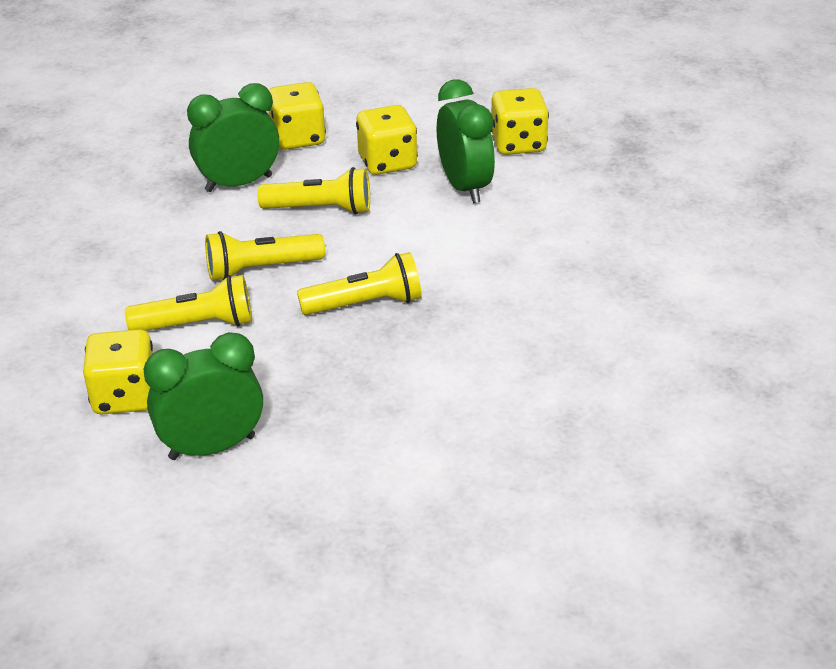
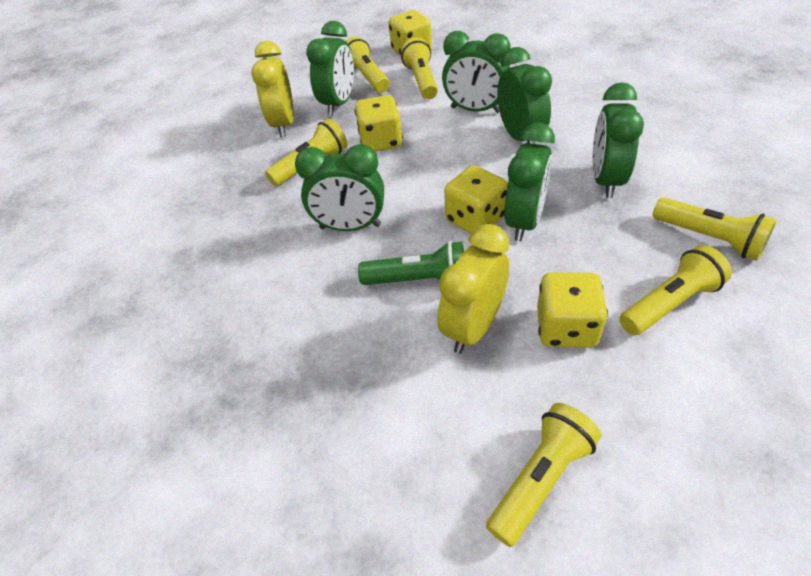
green clock: [144,332,263,460] [187,83,279,192] [437,79,495,204] = 3 -> [295,144,384,231] [306,21,354,116] [442,31,511,113] [497,47,552,144] [504,123,555,241] [592,82,644,198] = 6
green flashlight: none = 0 -> [358,241,464,285] = 1
yellow clock: none = 0 -> [251,41,294,137] [437,224,509,354] = 2
yellow flashlight: [125,275,252,331] [205,231,325,281] [257,167,370,215] [297,252,422,315] = 4 -> [265,118,348,186] [346,36,390,93] [401,38,438,99] [486,403,602,547] [619,245,732,335] [653,197,777,261] = 6

